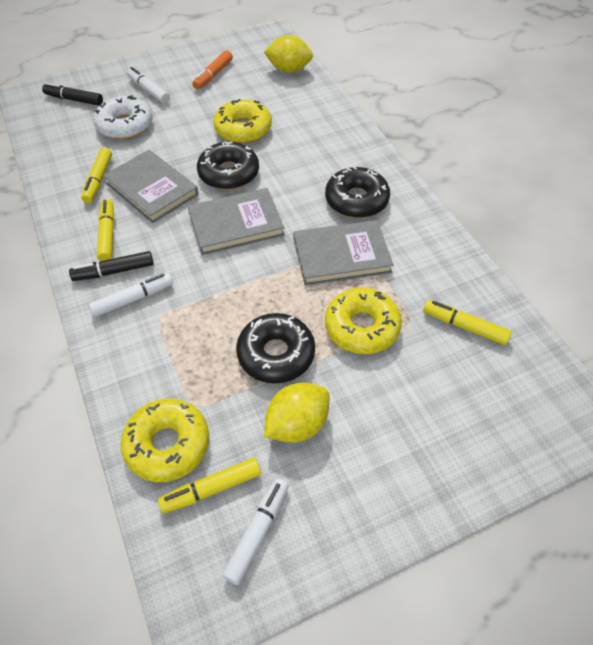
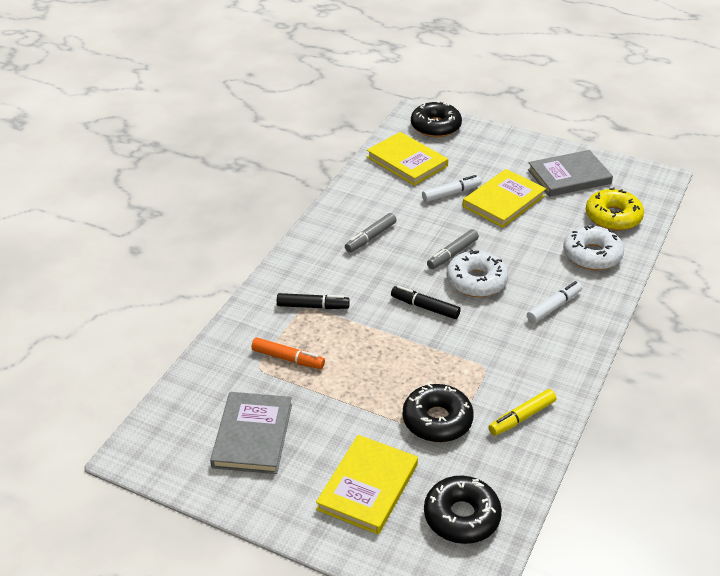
grey book: [103,150,199,223] [188,188,285,255] [293,220,394,286] = 3 -> [210,392,292,474] [528,150,613,197] = 2
grey marker: none = 0 -> [345,213,396,253] [427,229,479,269] = 2
white donut: [93,95,153,140] = 1 -> [446,250,508,297] [563,225,624,270] = 2
white marker: [89,273,173,317] [127,67,170,104] [222,478,289,585] = 3 -> [422,175,482,202] [527,281,582,323] = 2
yellow book: none = 0 -> [316,435,418,535] [367,132,448,186] [463,169,546,228] = 3
yellow donut: [121,399,209,482] [213,99,272,143] [325,288,402,354] = 3 -> [586,187,644,231] = 1
yellow lemon: [264,35,313,73] [264,383,329,443] = 2 -> none = 0
yellow marker: [81,147,112,203] [97,199,115,261] [158,458,261,514] [423,300,512,345] = 4 -> [489,389,556,436] = 1

